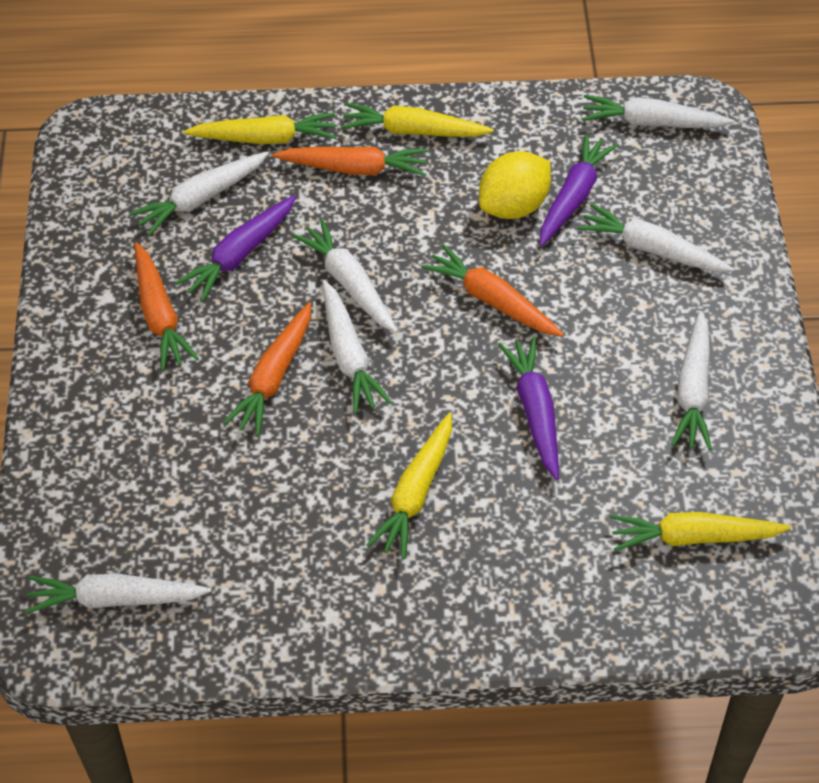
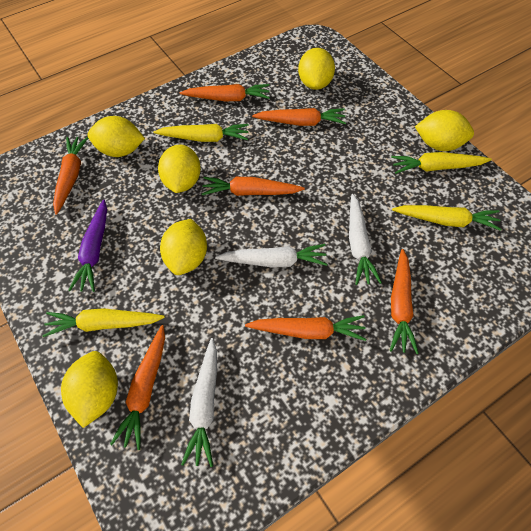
orange carrot: [135,242,199,371] [223,302,311,436] [273,147,427,176] [421,244,564,337] = 4 -> [53,137,88,215] [110,325,165,450] [180,84,270,101] [202,177,305,196] [245,315,367,341] [252,108,346,126] [389,249,419,354] = 7
purple carrot: [175,195,296,302] [498,337,559,480] [540,133,618,246] = 3 -> [68,200,107,292] = 1
white carrot: [25,574,211,614] [129,151,269,236] [292,219,398,333] [322,280,392,413] [578,203,734,272] [582,95,734,128] [671,311,712,451] = 7 -> [181,338,217,467] [215,244,327,268] [349,194,382,285] = 3
yellow lemon: [479,151,551,219] = 1 -> [61,351,118,428] [88,116,145,157] [158,145,201,193] [160,219,207,275] [298,48,335,90] [415,110,474,151] = 6

